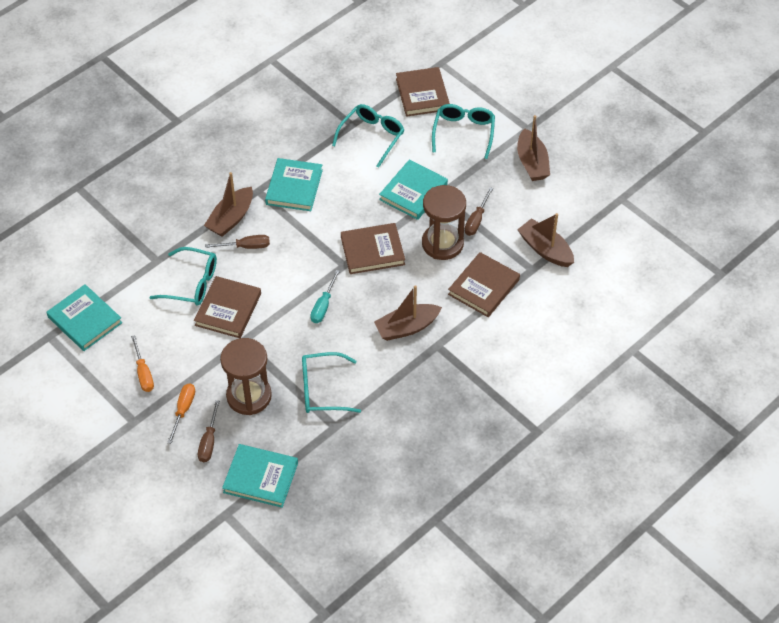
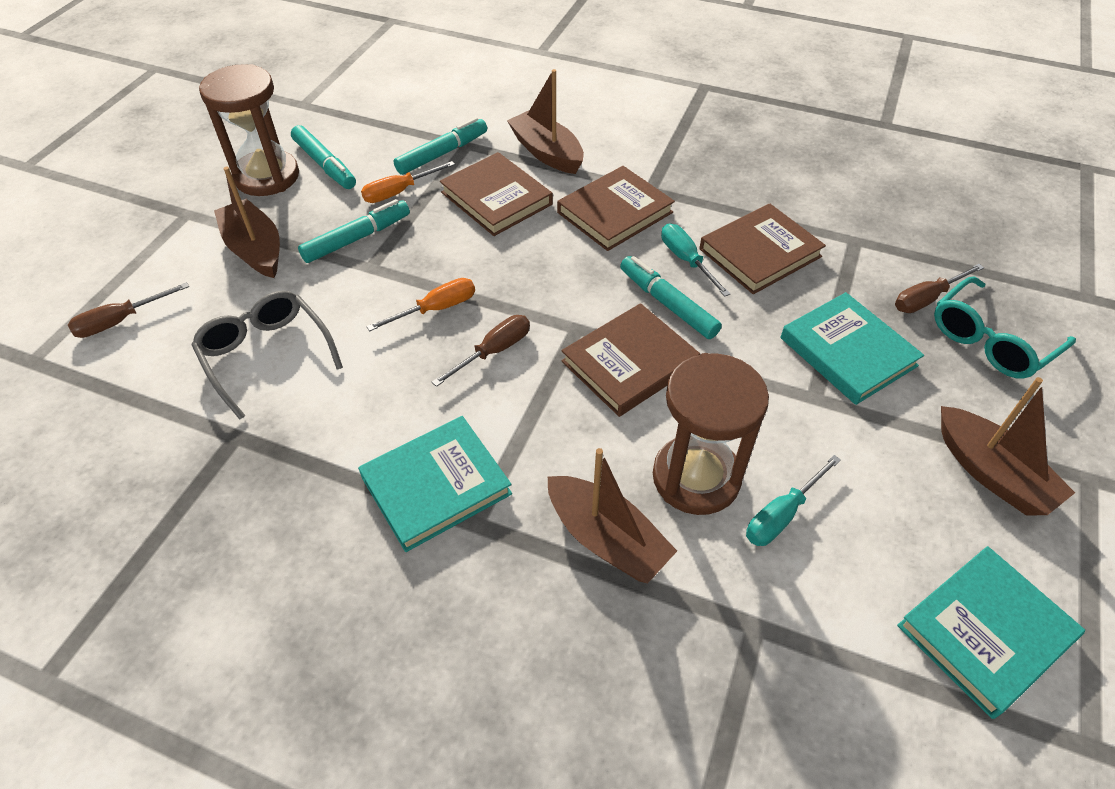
grey glasses: none = 0 -> [191,290,343,420] = 1
turquoise book: [47,284,122,351] [222,444,298,508] [265,158,323,211] [379,160,448,220] = 4 -> [358,416,512,552] [780,292,924,405] [897,546,1085,719] = 3
turquoise glasses: [149,247,217,306] [302,352,361,413] [332,104,404,168] [432,104,495,159] = 4 -> [934,276,1076,379] = 1
turquoise marker: none = 0 -> [291,125,356,189] [298,199,410,263] [394,117,487,175] [620,256,722,339] = 4
turquoise screwdriver: [310,270,340,323] = 1 -> [661,224,730,297] [746,455,841,546] = 2

